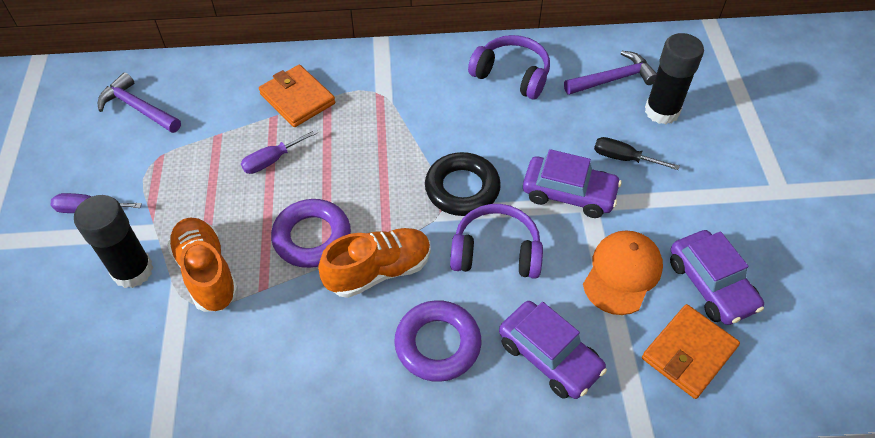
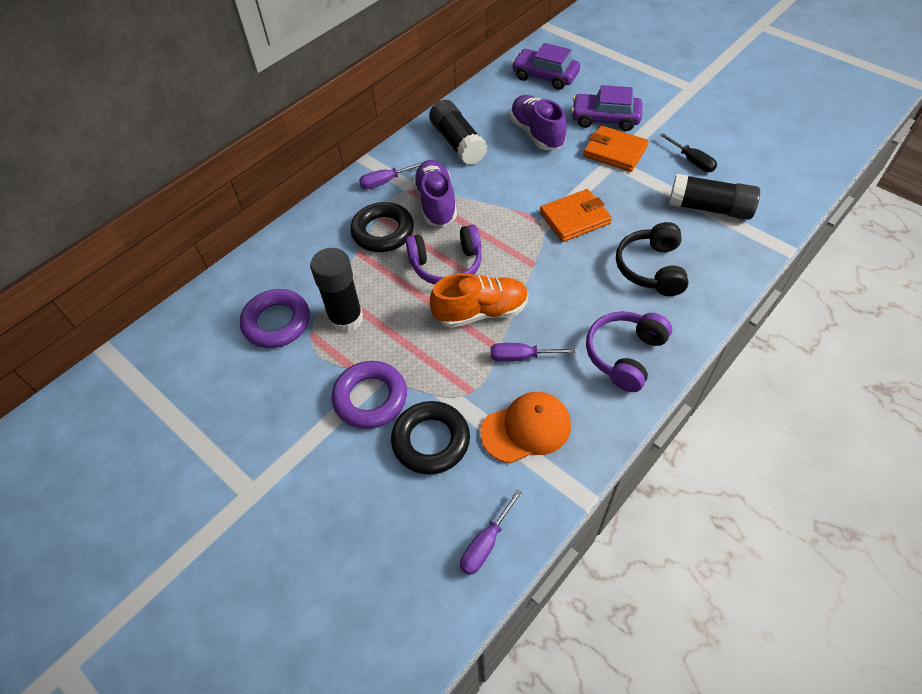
black glue stick: [74,195,154,288] [645,33,704,125] = 2 -> [310,248,363,333] [429,100,487,165] [669,174,760,220] = 3
black headphones: none = 0 -> [616,222,689,296] = 1
black ring: [425,152,501,216] = 1 -> [350,202,414,252] [391,401,470,475] = 2
orange shoe: [167,217,238,312] [318,228,431,298] = 2 -> [430,273,528,328] = 1
purple car: [499,301,607,399] [523,149,621,218] [670,230,764,325] = 3 -> [512,43,580,90] [571,85,643,131] = 2
purple hammer: [98,72,181,133] [564,51,657,95] = 2 -> none = 0
purple screwdriver: [51,193,142,213] [241,129,319,174] = 2 -> [359,161,424,189] [460,489,522,575] [491,343,575,362] = 3
purple shoe: none = 0 -> [413,160,457,227] [510,95,567,150] = 2

